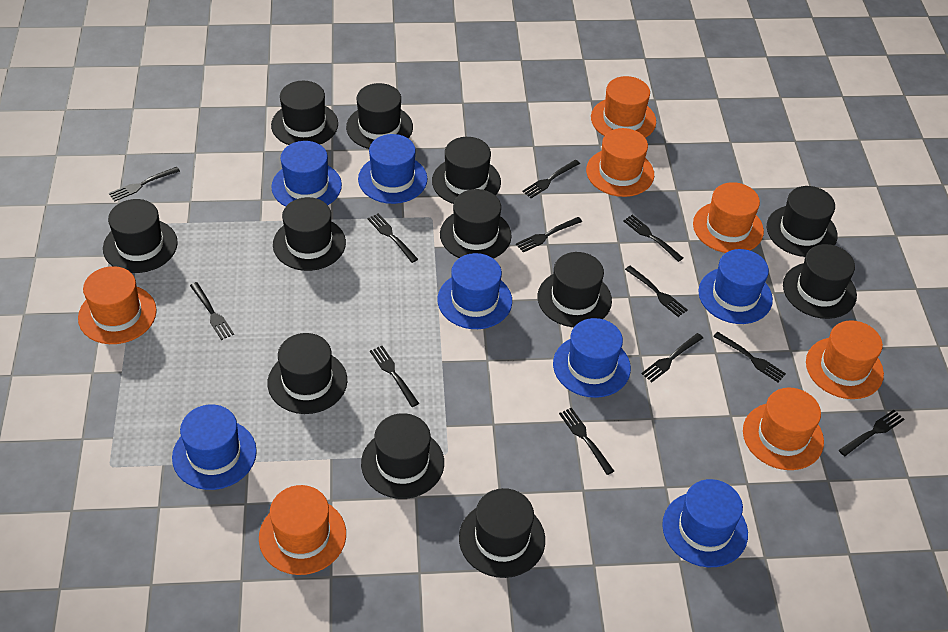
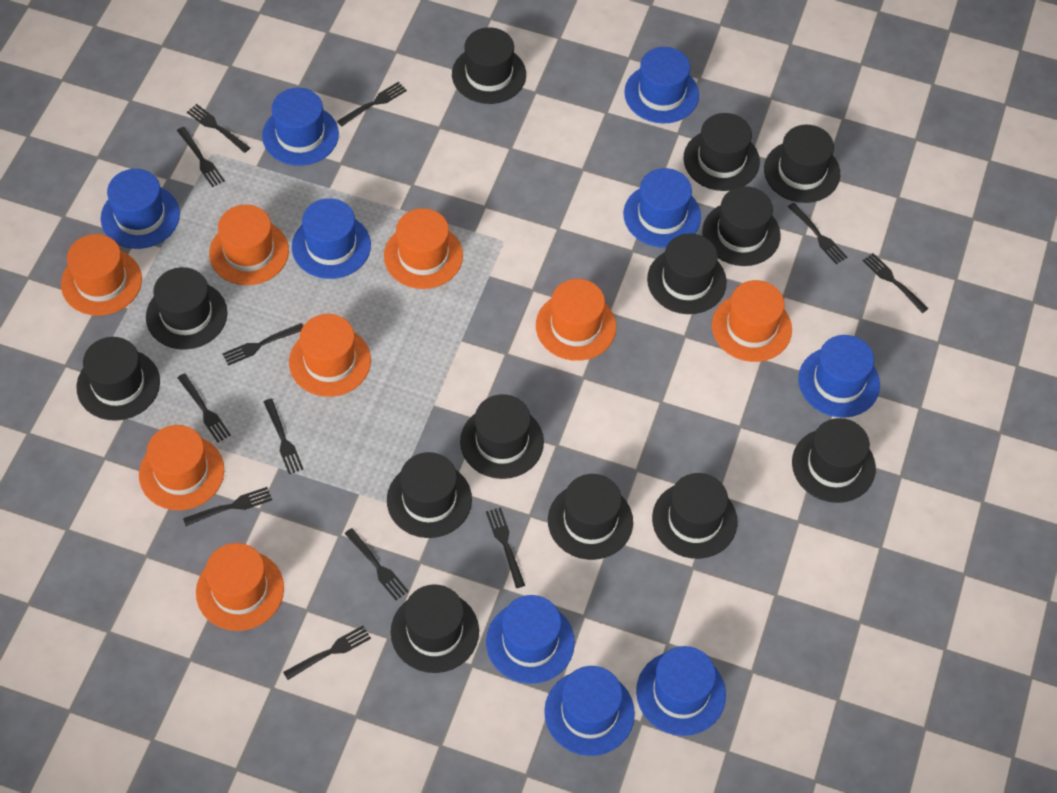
black hat: [103,199,178,273] [268,333,347,414] [271,81,338,145] [273,197,346,271] [346,83,413,149] [361,413,444,499] [432,137,501,204] [440,189,512,259] [459,488,545,578] [538,252,612,327] [767,186,838,257] [783,244,857,319] = 12 -> [76,337,160,421] [146,267,227,350] [387,452,472,538] [390,584,479,673] [452,27,526,104] [460,394,544,479] [548,474,633,560] [647,233,727,314] [652,473,737,559] [683,113,760,191] [702,186,781,266] [764,125,840,203] [792,418,876,503] = 13
blue hat: [172,404,257,490] [271,141,342,207] [358,134,427,204] [438,253,512,329] [553,318,631,398] [662,479,748,567] [698,249,773,324] = 7 -> [101,169,180,249] [262,88,339,166] [292,198,371,279] [486,595,575,684] [544,666,635,756] [623,168,701,248] [624,47,699,123] [636,646,726,736] [798,335,880,418] = 9
orange hat: [78,266,157,344] [259,485,346,575] [586,128,654,197] [591,76,656,138] [693,182,764,253] [743,388,824,470] [806,320,884,399] = 7 -> [61,234,142,316] [139,425,224,510] [196,543,284,631] [209,205,289,285] [289,314,371,397] [384,208,463,289] [536,279,616,361] [712,280,792,362] = 8

